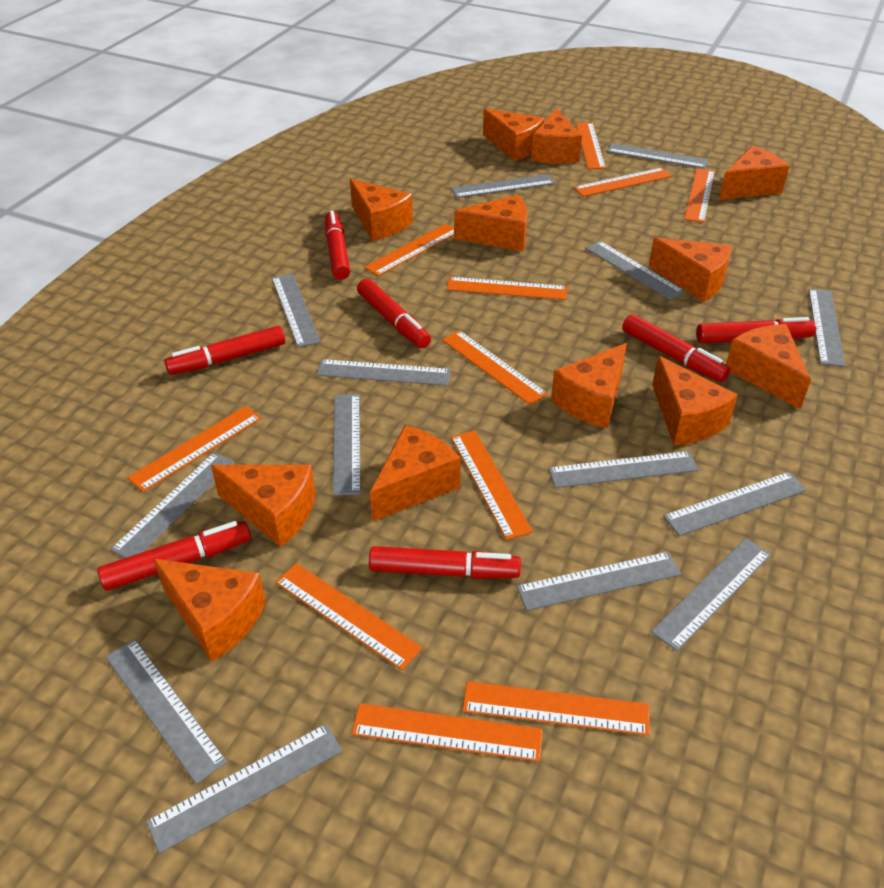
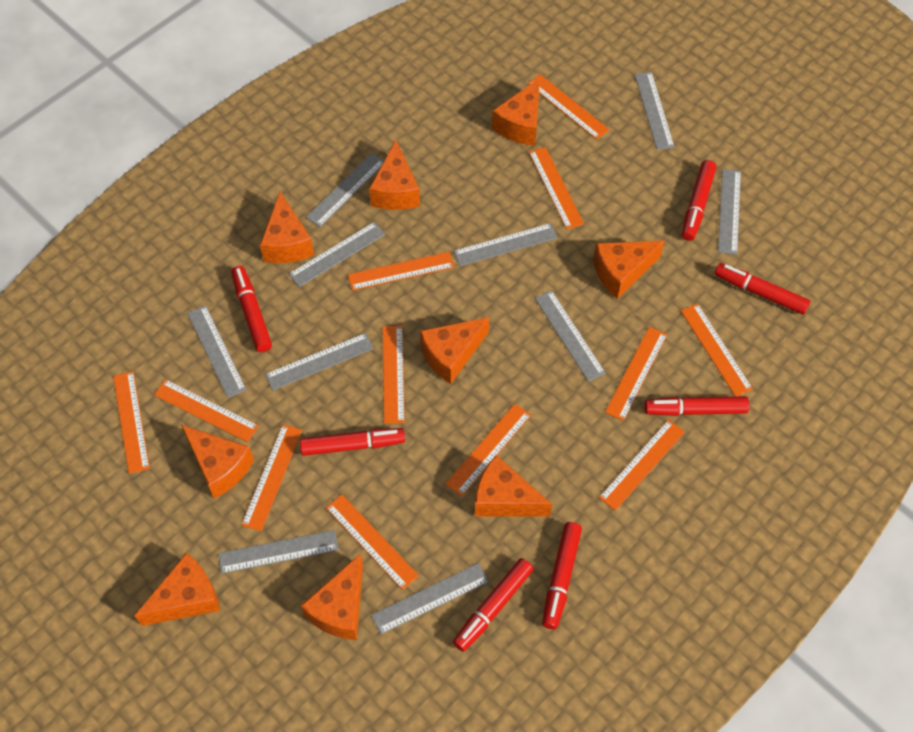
grey ruler: [106,639,227,784] [110,452,235,558] [146,724,342,854] [272,274,321,347] [317,359,451,386] [333,394,361,496] [451,174,555,198] [517,552,681,611] [549,451,698,488] [585,241,685,300] [607,143,708,169] [651,538,771,651] [663,472,807,536] [808,289,845,367] = 14 -> [187,305,246,398] [218,530,339,574] [265,333,374,390] [289,222,385,287] [306,153,384,227] [371,563,489,634] [454,223,557,266] [535,290,606,382] [635,72,675,150] [718,169,741,255] = 10
orange cheese: [153,559,266,662] [211,465,316,547] [350,179,413,241] [370,425,461,522] [454,195,528,251] [483,109,544,161] [531,108,582,164] [551,343,627,428] [649,238,732,302] [652,356,738,445] [719,146,790,200] [726,324,811,409] = 12 -> [134,553,220,626] [181,425,254,499] [260,191,314,263] [301,554,363,640] [369,140,420,210] [420,317,489,384] [475,455,552,517] [492,78,540,146] [593,241,664,299] = 9
orange ruler: [127,406,262,492] [275,563,422,670] [352,703,543,762] [364,224,454,276] [442,330,548,405] [447,277,567,300] [451,431,533,540] [462,681,650,736] [574,168,672,197] [576,123,606,169] [684,168,715,223] = 11 -> [113,371,150,474] [154,379,259,442] [241,424,302,531] [326,495,419,590] [348,252,454,291] [383,326,405,424] [445,404,531,496] [528,74,609,140] [529,147,584,230] [599,420,685,511] [605,327,667,421] [681,303,753,397] = 12

